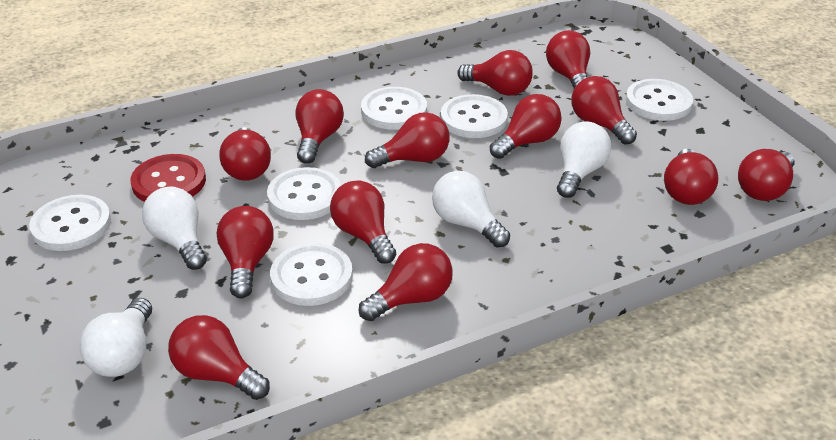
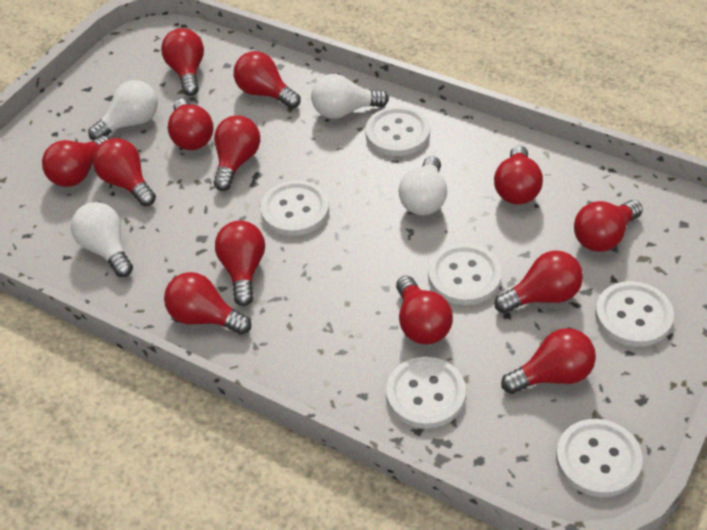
red button: [130,154,206,202] = 1 -> none = 0

